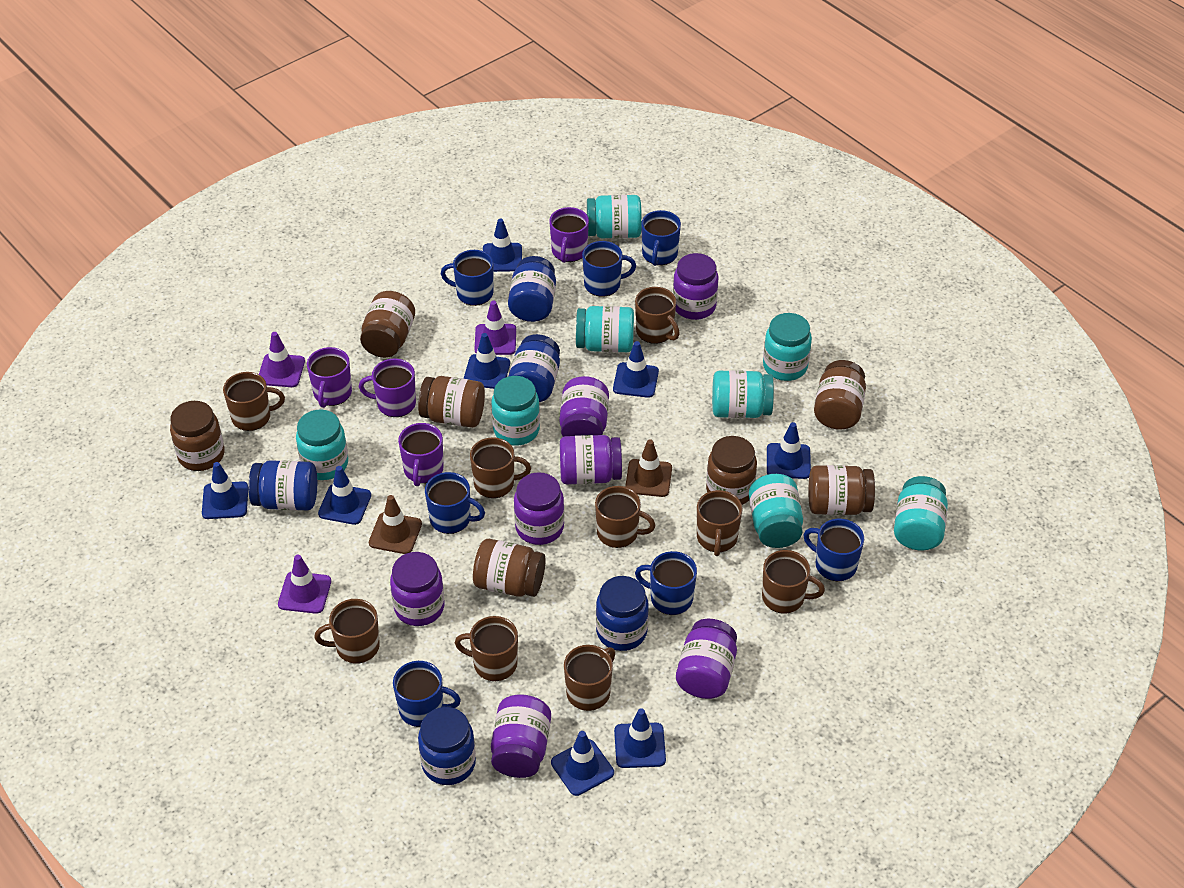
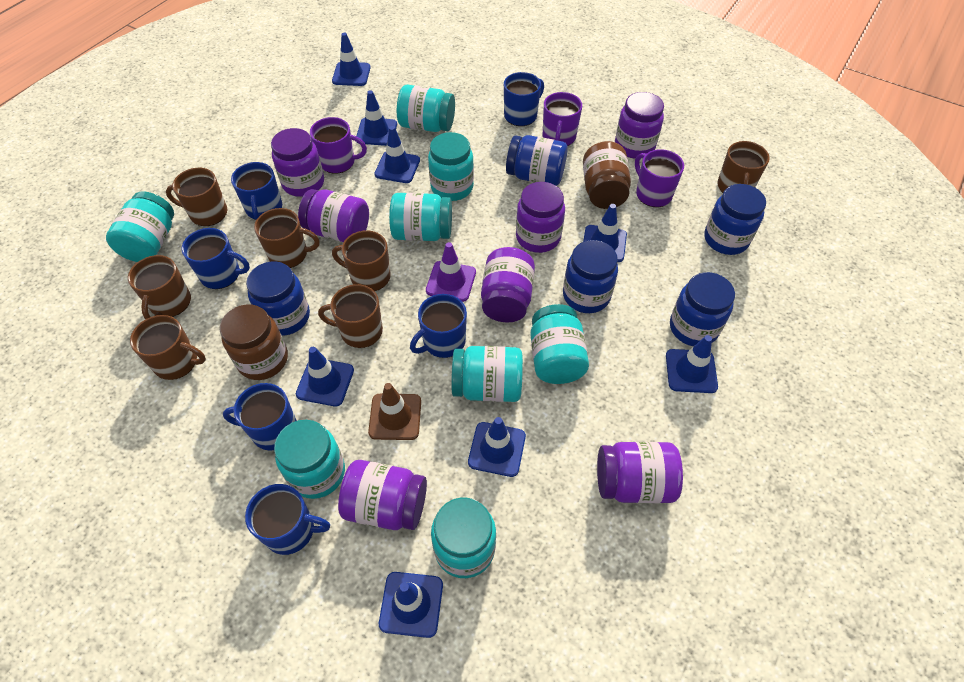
blue mug: [393,661,461,727] [425,472,485,534] [441,250,493,306] [582,241,636,297] [635,551,697,615] [641,210,681,266] [803,519,864,581] = 7 -> [181,228,250,289] [223,383,297,451] [231,162,282,220] [245,484,330,555] [410,294,467,358] [504,72,544,126] = 6
brown jar: [170,401,225,471] [360,291,415,358] [418,376,485,428] [473,539,546,597] [706,436,757,505] [809,465,875,515] [814,360,866,430] = 7 -> [220,305,288,380] [583,141,631,209] = 2
brown mug: [223,372,285,431] [314,599,380,664] [455,616,518,681] [470,437,531,498] [564,645,615,711] [595,486,656,548] [635,287,680,344] [697,490,743,556] [762,550,825,614] = 9 -> [128,255,191,319] [130,315,206,380] [166,168,227,226] [254,208,320,268] [318,284,383,348] [332,230,391,291] [717,141,770,193] = 7
brown traffic cone: [369,495,422,554] [625,439,672,497] = 2 -> [368,383,421,440] = 1
purple mug: [307,347,352,408] [359,359,416,417] [398,423,444,486] [549,207,589,263] = 4 -> [310,117,367,174] [542,92,582,146] [635,149,684,207] = 3
purple traffic cone: [259,332,305,387] [278,555,331,614] [475,301,516,355] = 3 -> [426,242,476,302] = 1

